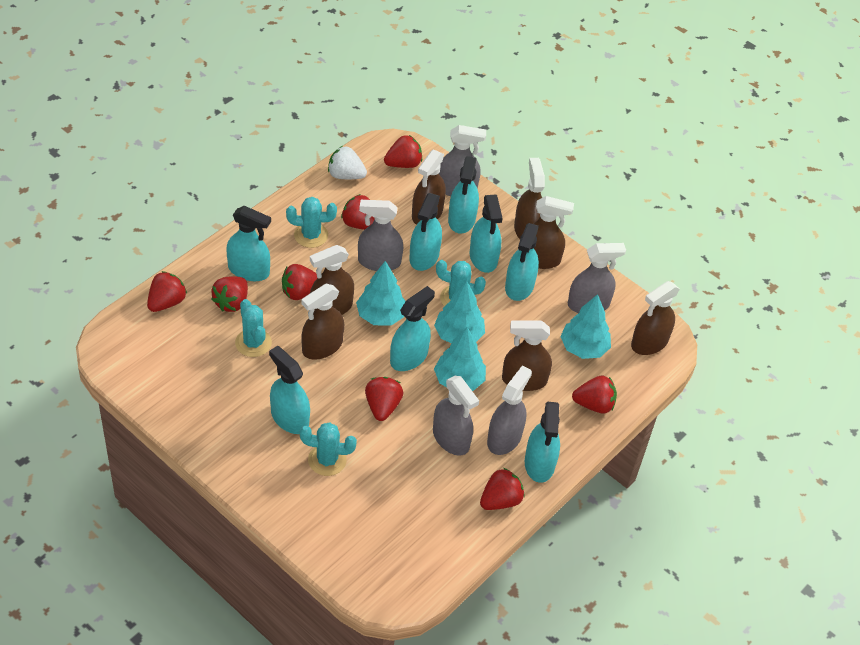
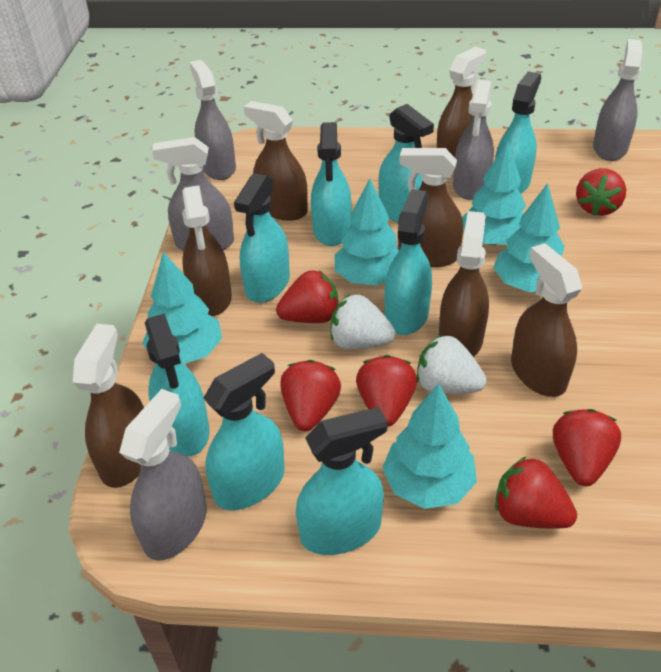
red strawberry: [147,271,187,312] [211,276,248,312] [282,264,317,300] [341,194,374,230] [365,377,403,421] [384,135,422,168] [480,468,525,510] [572,375,617,414] = 8 -> [276,270,339,323] [280,360,341,431] [356,355,417,427] [495,456,577,529] [553,409,621,486] [576,168,626,216] = 6
turquoise cactus: [235,299,272,357] [286,197,337,248] [300,422,357,476] [436,260,486,306] = 4 -> none = 0
turquoise tree: [356,261,406,325] [434,281,485,344] [434,327,486,391] [560,294,611,359] = 4 -> [142,252,222,364] [335,178,399,285] [382,384,477,509] [462,141,526,245] [493,183,565,292] = 5
white strawberry: [328,146,367,179] = 1 -> [330,295,396,349] [417,335,487,394] = 2

